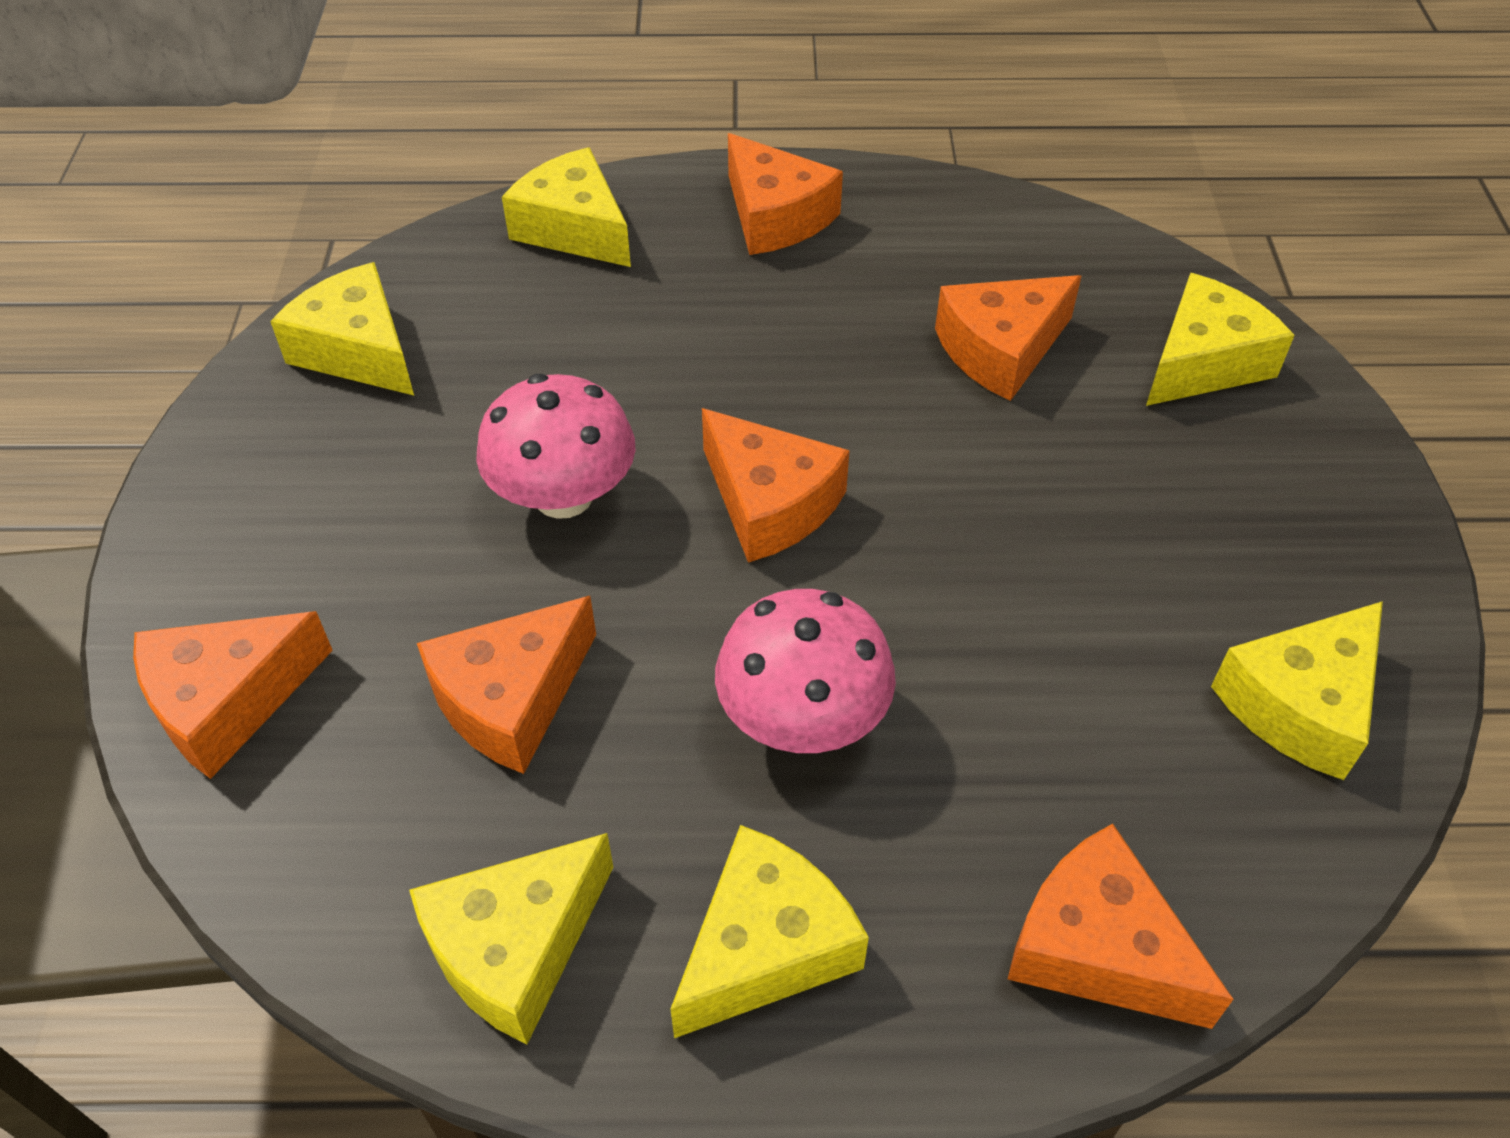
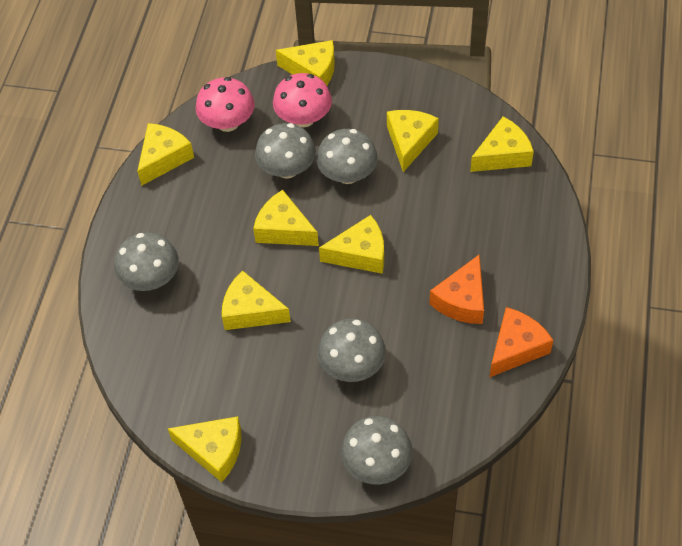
grey mushroom: none = 0 -> [115,232,179,291] [255,123,316,178] [316,129,378,184] [318,319,386,382] [341,416,412,485] = 5
orange cheese: [133,611,333,779] [417,596,596,774] [702,408,850,563] [728,133,843,255] [935,275,1081,401] [1008,824,1233,1029] = 6 -> [429,254,484,324] [489,307,553,378] = 2
yellow cheese: [270,262,414,395] [409,833,614,1044] [502,147,631,267] [670,825,869,1038] [1146,273,1295,406] [1211,601,1383,780] = 6 -> [137,123,194,186] [167,416,241,482] [222,270,291,330] [253,190,319,246] [276,40,335,85] [319,215,384,274] [387,110,439,172] [470,117,534,172] = 8

